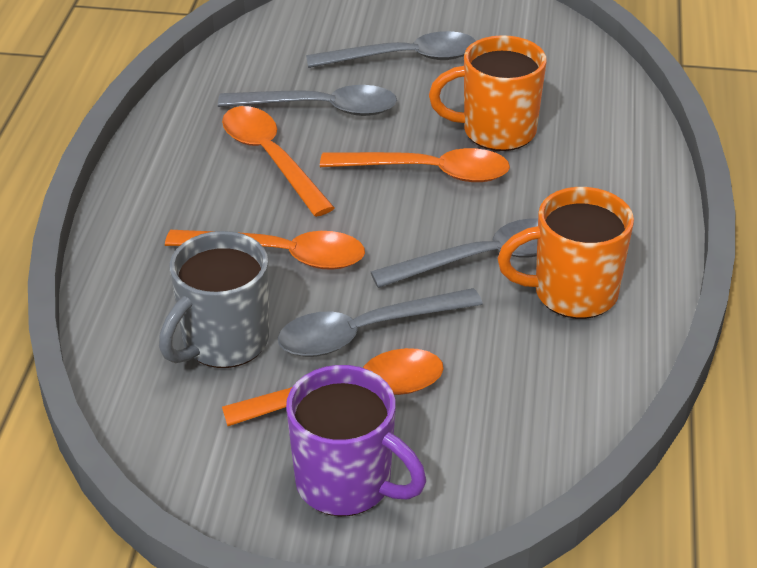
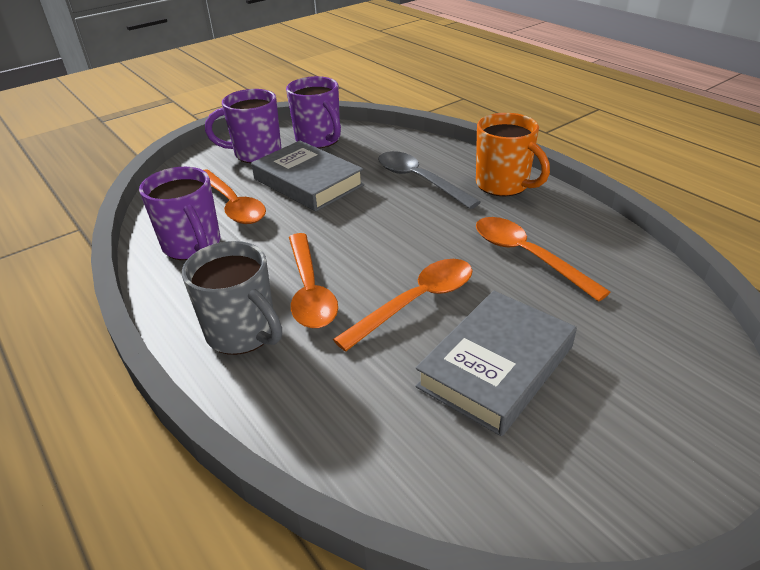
grey book: none = 0 -> [251,141,364,211] [415,291,577,436] = 2
grey spoon: [218,85,397,116] [278,288,483,357] [306,31,475,68] [371,218,538,288] = 4 -> [378,151,481,209] = 1
orange mug: [429,35,546,151] [497,187,634,319] = 2 -> [476,113,550,196] = 1
purple mug: [286,365,426,516] = 1 -> [139,167,220,260] [205,89,282,163] [286,76,341,148] = 3

